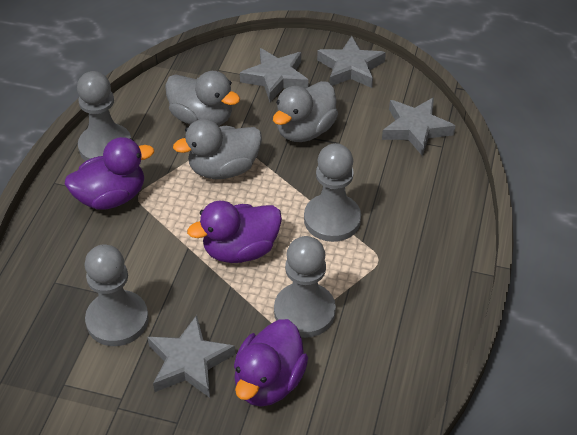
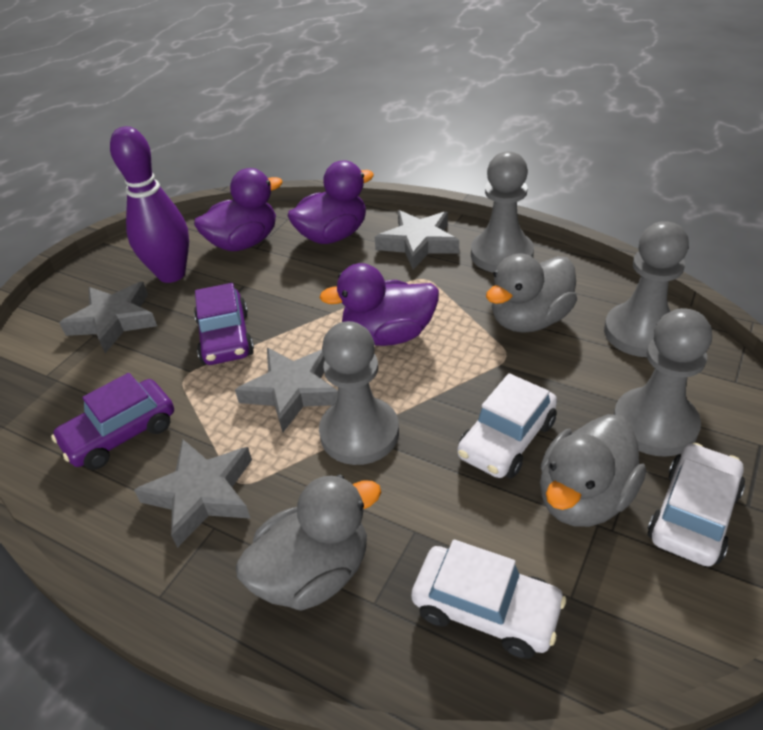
purple bowling pin: none = 0 -> [110,126,189,283] = 1
purple car: none = 0 -> [51,373,174,470] [194,283,254,365] = 2
white car: none = 0 -> [411,540,566,659] [457,373,557,478] [647,443,745,567] = 3

